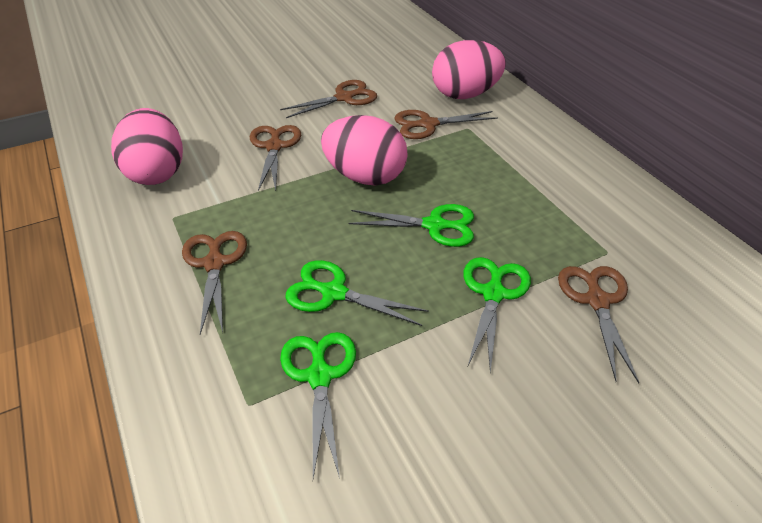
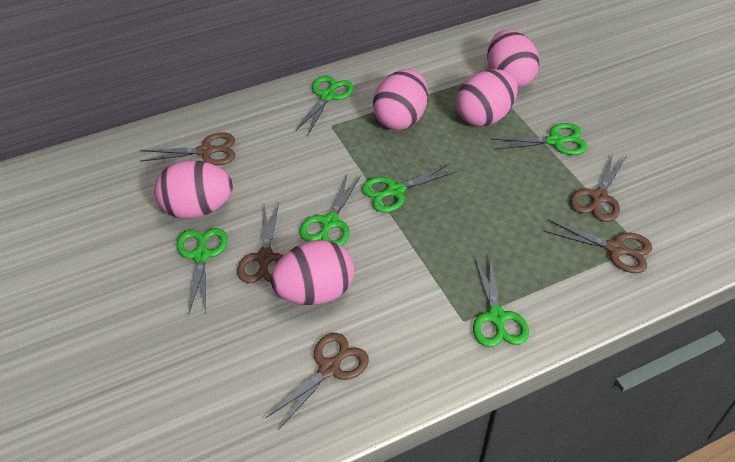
green scissors: [280,332,356,478] [285,260,429,326] [348,204,474,247] [463,257,531,373] = 4 -> [176,228,228,313] [296,76,354,134] [300,173,361,246] [362,163,457,213] [473,255,529,347] [492,123,588,155] = 6
pink egg: [111,108,183,185] [321,115,408,186] [432,40,506,99] = 3 -> [154,160,233,219] [270,240,354,305] [373,69,428,130] [456,69,518,127] [487,30,540,88] = 5

